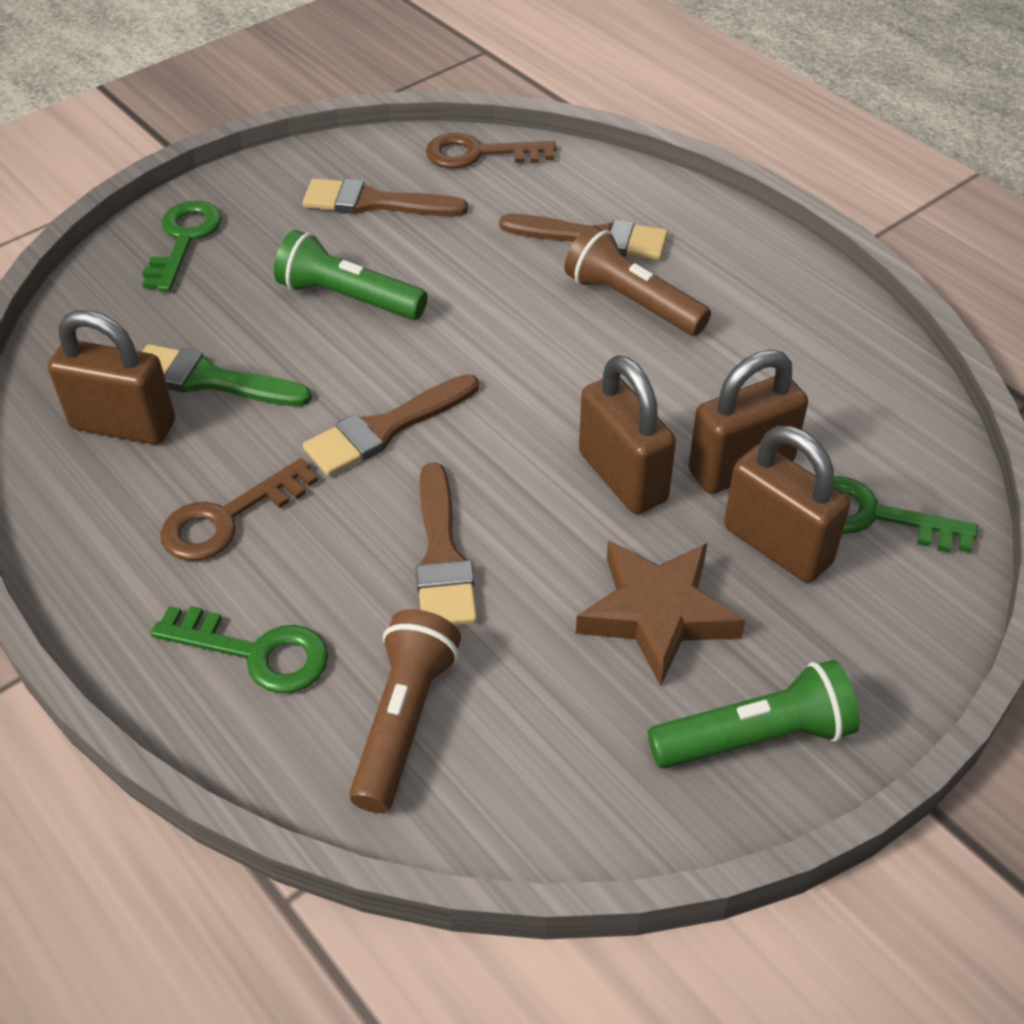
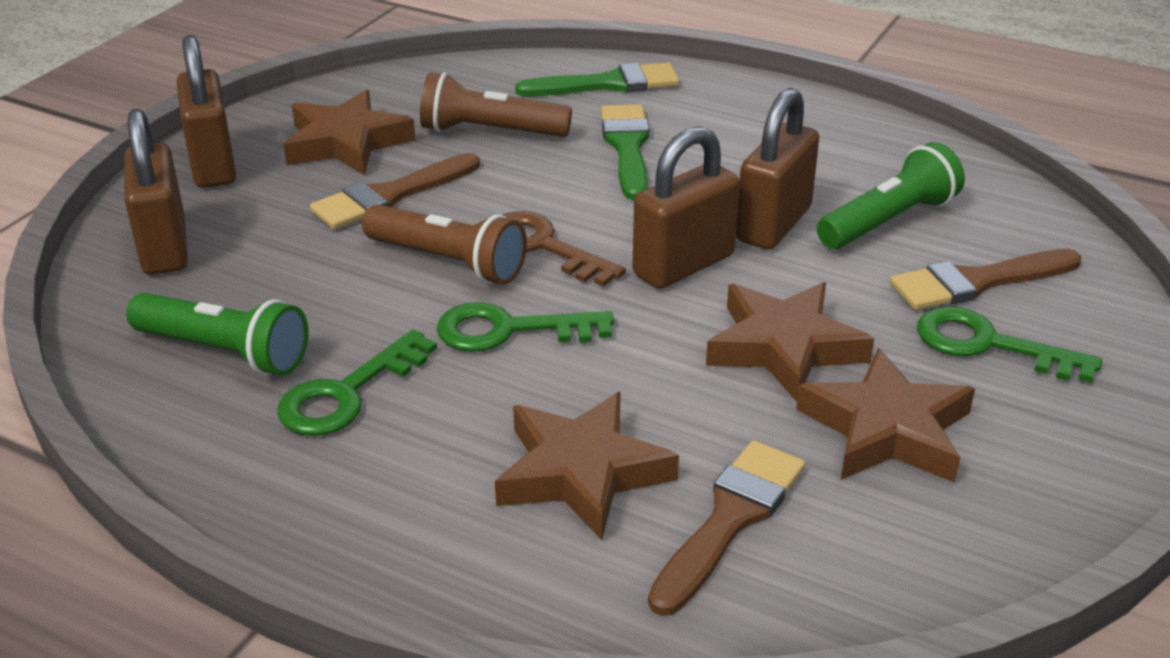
brown brush: [302,178,468,216] [303,374,479,476] [415,462,477,625] [499,214,668,260] = 4 -> [310,153,480,230] [648,440,806,616] [890,249,1081,310] = 3
brown key: [160,458,318,561] [426,133,556,168] = 2 -> [501,211,626,287] = 1
brown star: [576,541,746,686] = 1 -> [283,90,416,175] [495,392,679,540] [706,282,874,402] [796,348,975,482] = 4
green brush: [142,344,312,406] = 1 -> [515,62,680,96] [601,104,649,201] = 2

